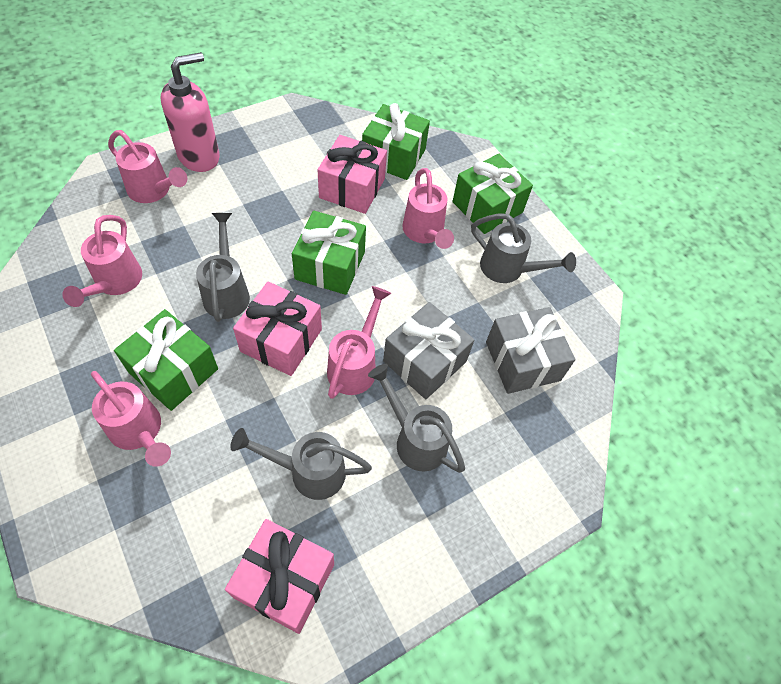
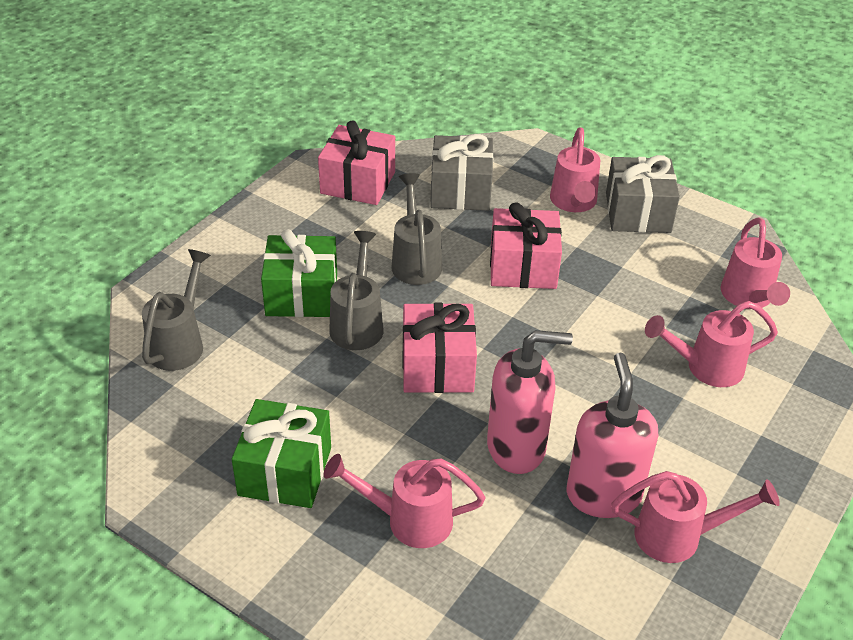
green gift: [114,309,218,411] [292,211,366,295] [362,103,430,180] [452,154,533,234] = 4 -> [232,399,331,508] [261,229,337,317] = 2
grey watering can: [196,213,250,322] [230,428,372,500] [368,364,465,473] [471,213,576,283] = 4 -> [142,249,211,371] [329,231,383,350] [392,173,442,285] = 3
pink soap dispenser: [161,52,220,172] = 1 -> [487,330,573,474] [567,353,658,518] = 2

